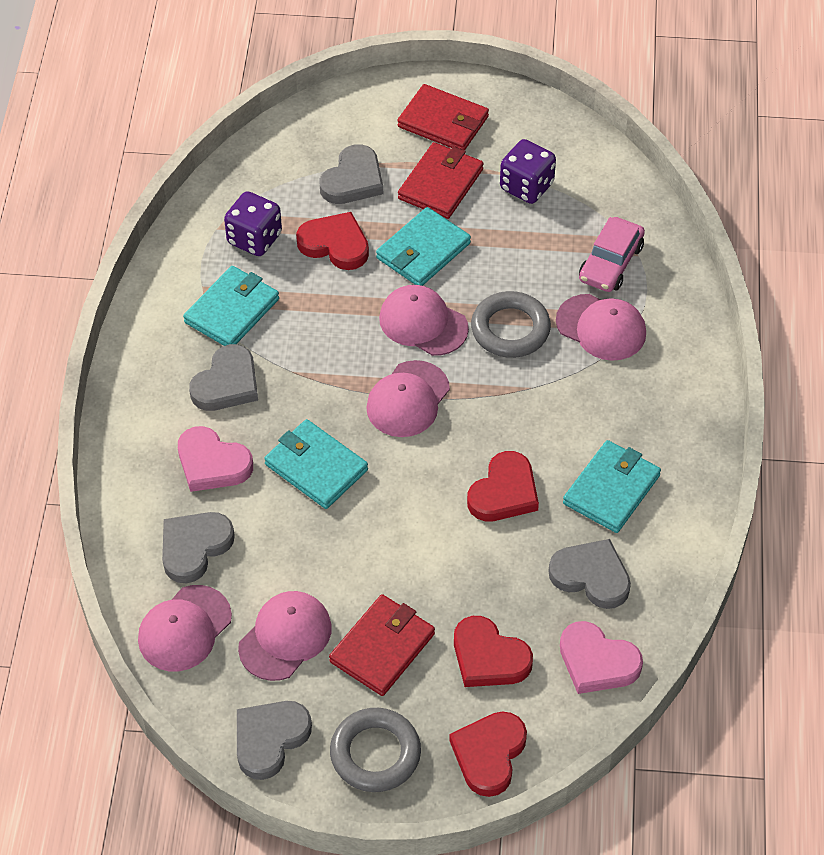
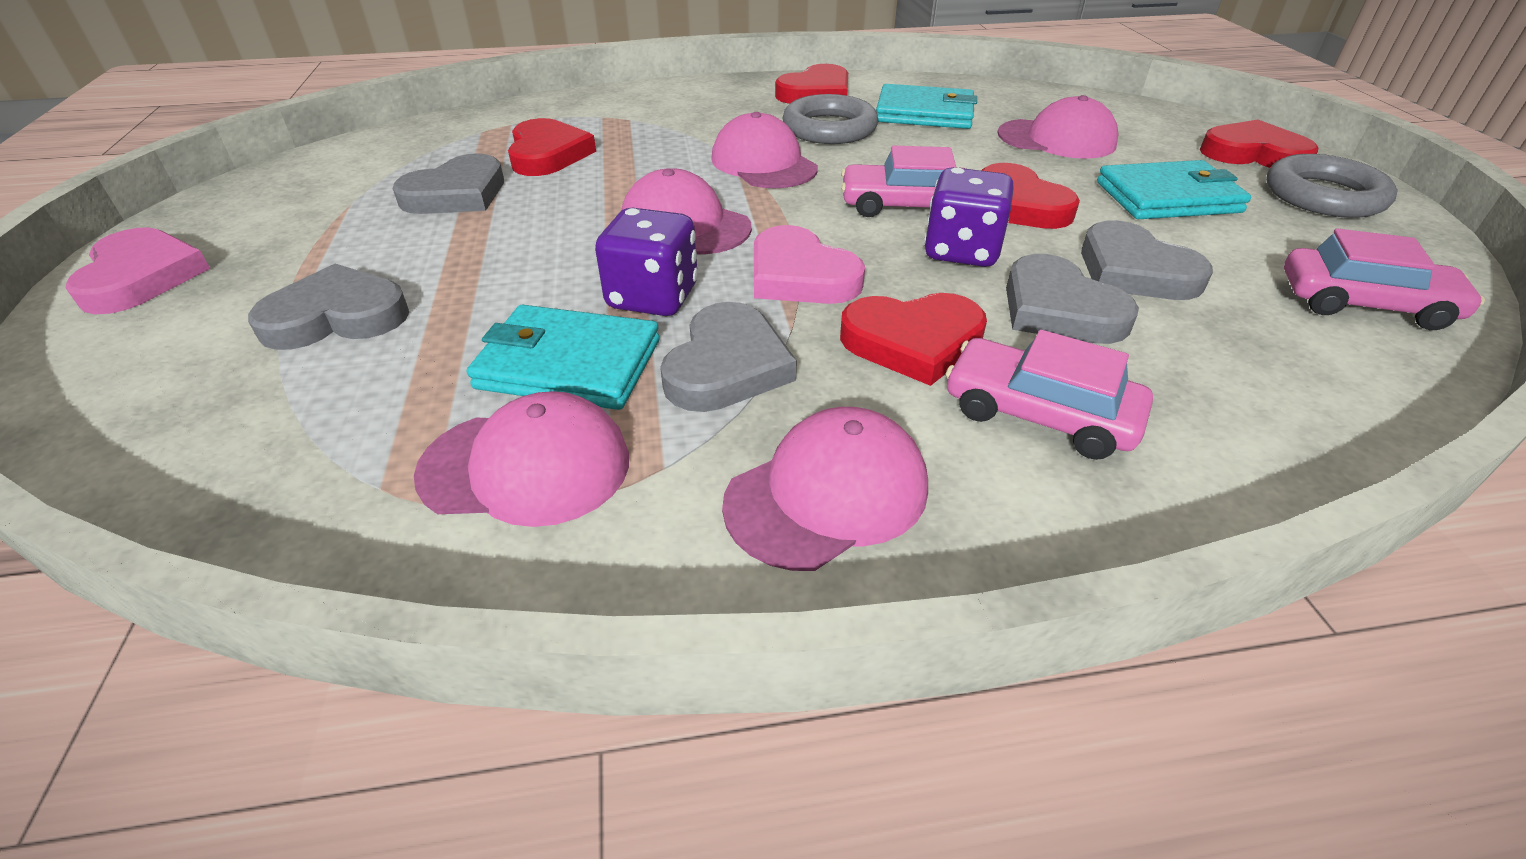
pink car: [579,217,645,292] = 1 -> [841,146,966,217] [945,330,1153,460] [1284,228,1485,330] = 3
red heart: [296,212,369,270] [449,711,527,797] [454,616,533,687] [467,451,539,521] = 4 -> [508,118,596,176] [775,64,848,104] [840,293,987,386] [981,163,1080,229] [1200,120,1318,168] = 5
red wallet: [329,594,435,696] [398,84,489,150] [398,142,484,219] = 3 -> none = 0
turquoise wallet: [183,266,279,346] [264,419,368,509] [376,207,471,286] [563,440,661,533] = 4 -> [467,305,660,410] [876,84,977,129] [1097,160,1251,219] = 3

